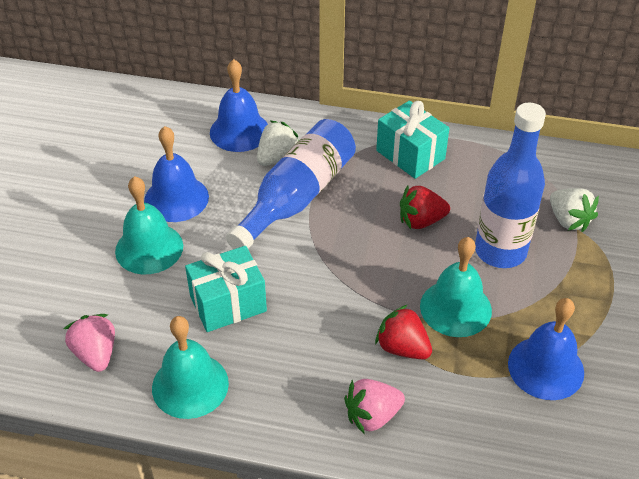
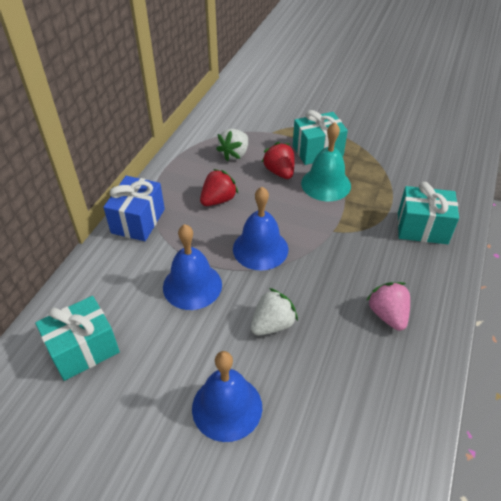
blue bottle: [226,119,356,249] [475,102,546,268] = 2 -> none = 0
blue gift: none = 0 -> [103,176,165,241] = 1
pink strawberry: [64,314,115,372] [344,379,405,434] = 2 -> [367,282,410,331] = 1
turquoise bell: [115,176,183,274] [152,316,229,419] [420,237,492,337] = 3 -> [301,122,351,201] = 1
turquoise gift: [185,246,267,332] [376,101,449,179] = 2 -> [35,296,120,381] [293,110,348,165] [398,182,459,244] = 3

